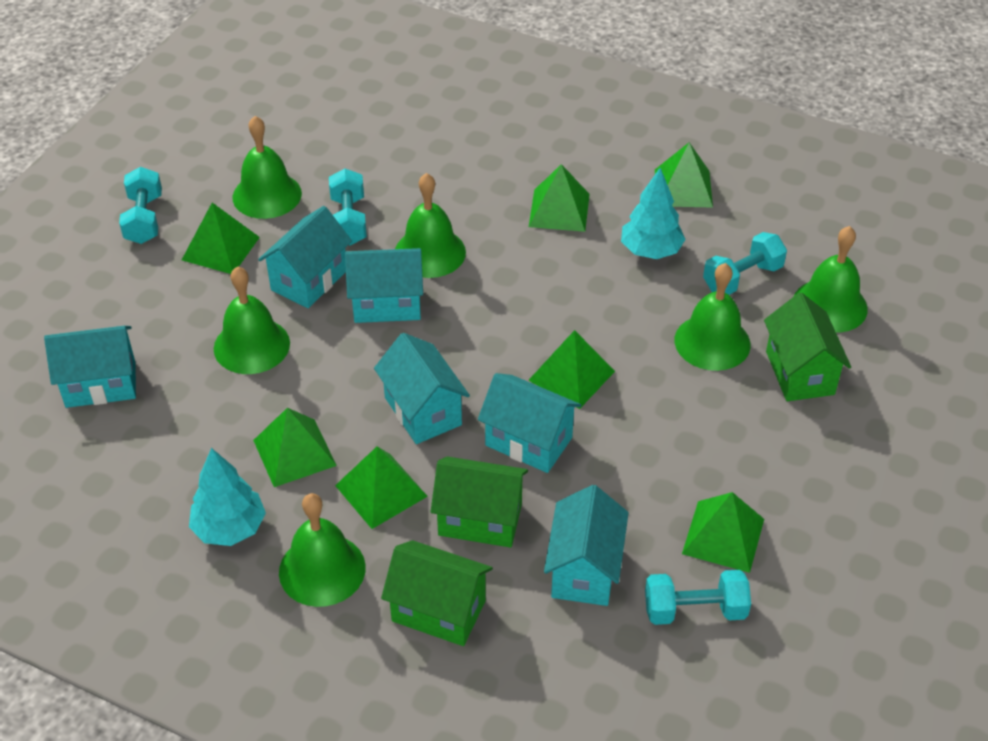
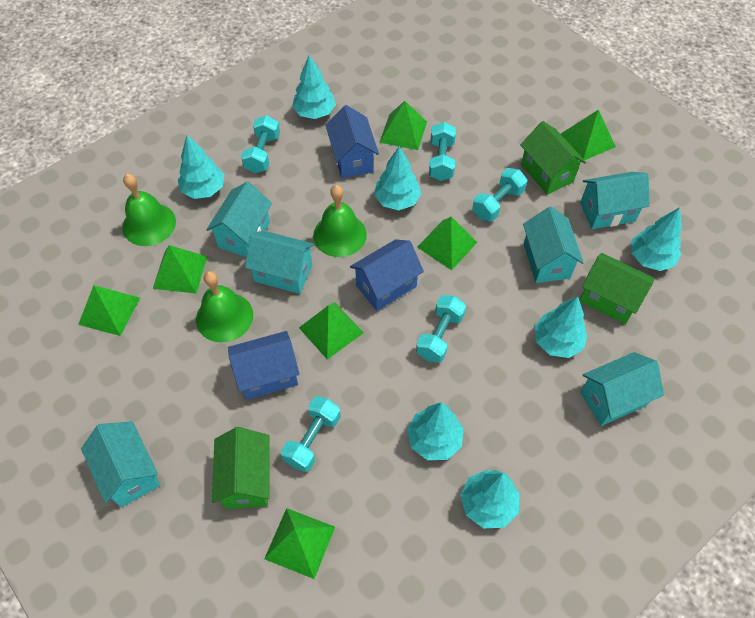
blue house: none = 0 -> [228,331,300,400] [326,105,379,178] [350,239,424,311] = 3
green bell: [214,266,290,374] [232,116,302,219] [279,493,366,607] [395,173,466,278] [675,263,751,371] [794,226,868,333] = 6 -> [122,174,176,246] [196,271,253,343] [313,185,367,257] = 3
turquoise dumbbell: [119,167,162,244] [329,169,367,246] [645,570,751,625] [703,232,787,295] = 4 -> [241,115,280,173] [281,396,341,472] [416,295,466,363] [429,122,456,181] [472,168,527,222] = 5
turquoise tree: [189,448,266,546] [621,168,686,259] = 2 -> [178,135,225,199] [292,55,336,119] [374,146,421,210] [407,403,464,460] [460,470,520,528] [534,296,587,358] [631,207,682,271] = 7

